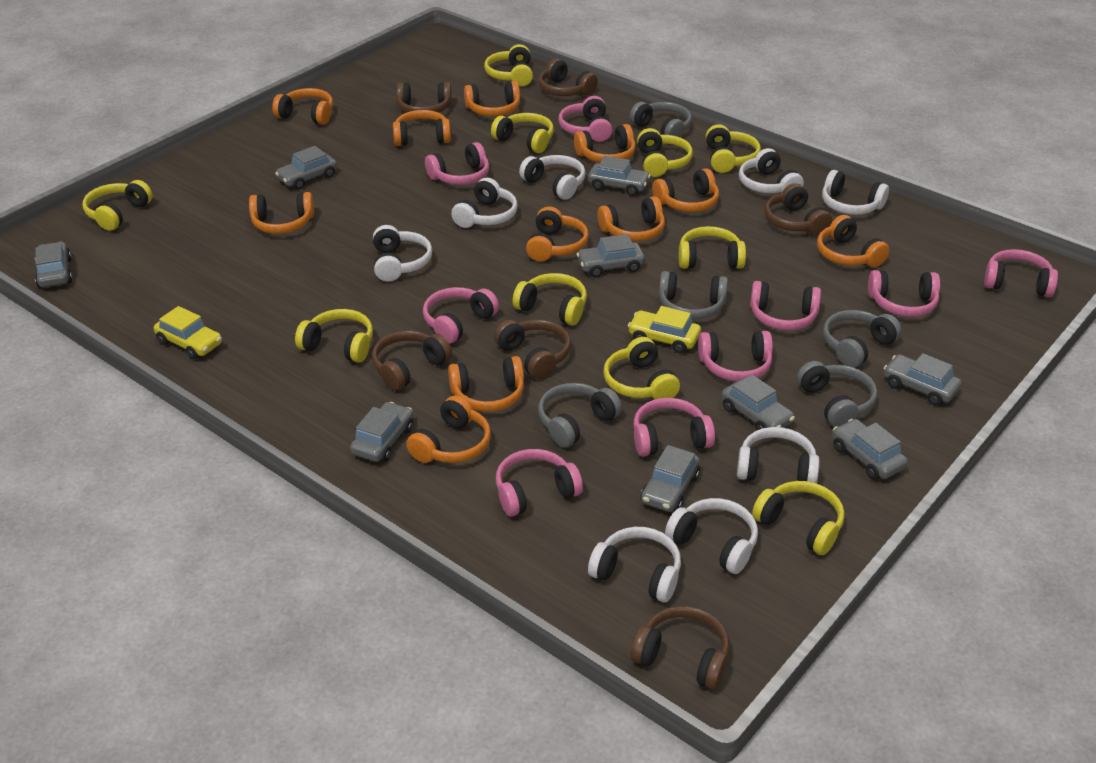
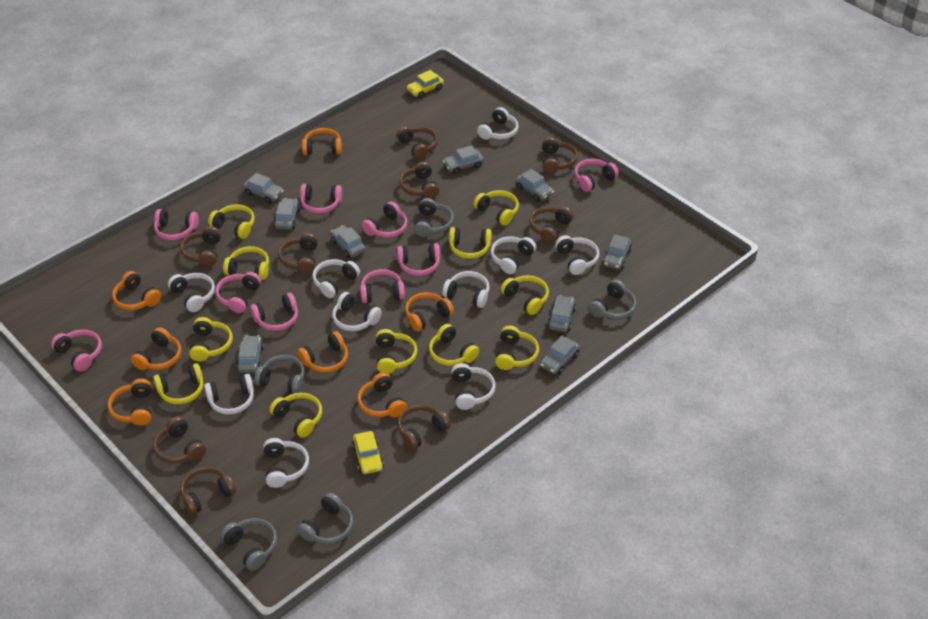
brown headphones: [372,330,452,391] [396,82,452,113] [494,320,571,379] [538,58,598,96] [631,606,729,690] [764,183,832,235] = 6 -> [153,416,206,463] [180,226,221,267] [181,467,236,515] [278,233,318,273] [397,126,438,160] [398,404,451,450] [399,162,439,198] [529,206,574,243] [542,137,578,173] = 9
orange headphones: [249,192,314,234] [272,88,333,125] [393,110,451,146] [406,395,491,463] [448,356,524,412] [464,81,520,116] [526,207,589,261] [574,124,636,163] [597,196,665,241] [652,168,719,212] [817,215,890,267] = 11 -> [108,379,152,426] [112,271,161,310] [131,327,182,370] [298,331,348,373] [302,128,342,155] [358,372,407,417] [405,292,454,332] = 7
white headphones: [373,225,432,282] [451,178,518,228] [519,155,586,200] [588,527,681,602] [665,498,758,574] [737,427,820,483] [739,148,804,193] [822,170,889,215] = 8 -> [168,273,215,312] [204,374,254,415] [263,438,309,488] [312,259,360,298] [332,292,382,331] [442,271,489,308] [451,363,496,410] [477,107,519,140] [491,236,536,274] [555,235,599,275] = 10
yellow headphones: [83,180,153,231] [295,309,373,363] [484,44,533,86] [491,113,554,153] [512,273,587,325] [604,337,680,400] [637,128,693,177] [679,226,746,269] [706,124,761,173] [752,481,845,555] = 10 -> [153,363,203,404] [189,317,233,361] [208,204,255,239] [223,246,269,280] [269,393,322,438] [376,329,418,374] [429,324,479,366] [449,227,492,259] [474,190,519,226] [495,326,539,370] [501,275,549,315] = 11

